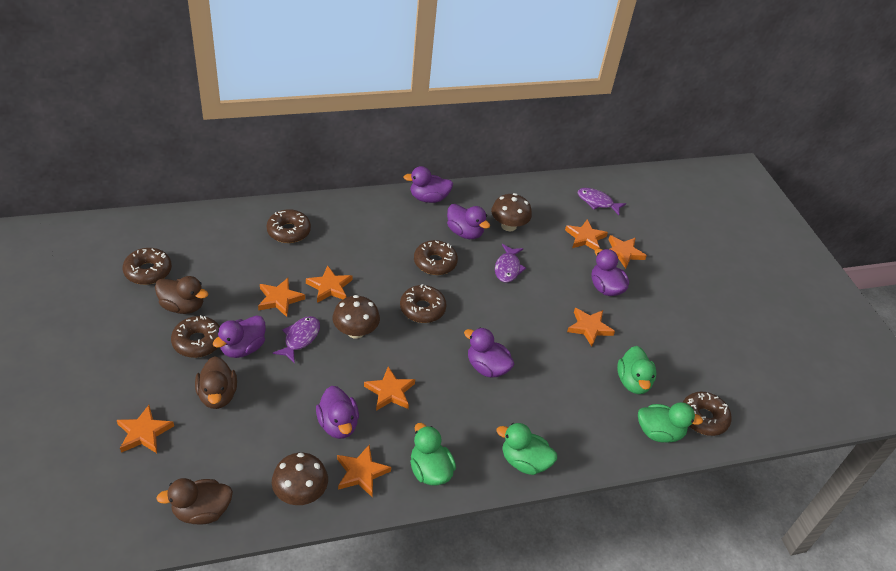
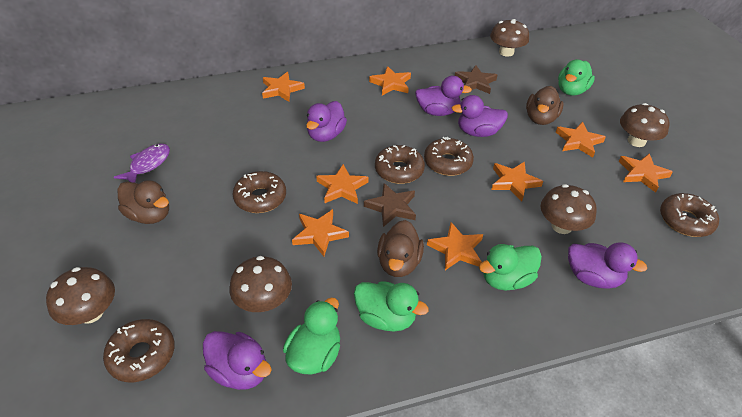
brown donut: [123,248,172,285] [171,315,220,358] [267,209,311,243] [400,284,447,323] [414,240,458,275] [683,392,732,436] = 6 -> [103,319,175,382] [233,171,286,213] [375,145,425,184] [424,137,474,176] [660,193,719,237] = 5
brown mushroom: [272,453,328,505] [333,295,380,338] [491,193,532,231] = 3 -> [46,267,115,325] [229,256,292,312] [490,19,529,57] [541,184,597,234] [620,103,670,147] = 5
brown star: none = 0 -> [364,183,416,227] [455,65,497,94] = 2
purple duck: [213,315,266,358] [316,386,359,439] [404,166,453,203] [447,204,490,239] [464,328,514,378] [592,248,629,296] = 6 -> [203,331,271,390] [306,101,347,142] [415,76,472,116] [451,95,508,137] [568,242,647,289] = 5
purple fish: [273,316,320,364] [495,244,526,283] [578,188,626,215] = 3 -> [114,143,170,183] = 1

